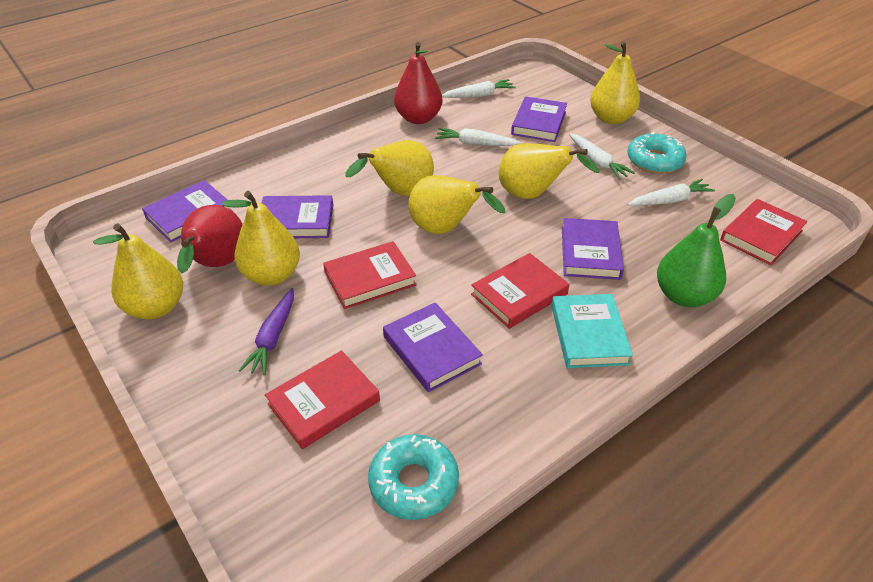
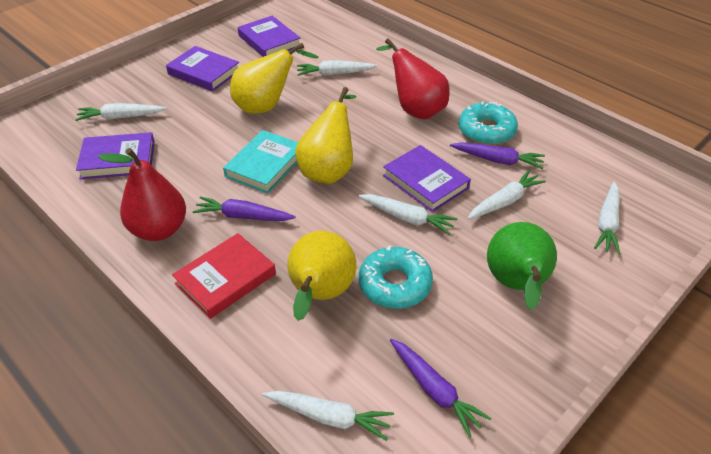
purple book: [142,180,233,243] [262,195,333,238] [383,302,483,392] [511,96,567,142] [562,218,624,280] = 5 -> [76,132,155,179] [166,46,239,92] [238,16,300,57] [383,145,471,212] = 4
purple carrot: [239,288,294,375] = 1 -> [192,196,296,221] [390,339,491,437] [450,142,545,169] = 3
red book: [265,350,380,449] [323,241,417,309] [471,253,569,329] [720,199,807,265] = 4 -> [172,233,276,319] = 1
white carrot: [435,128,521,146] [442,79,516,98] [569,134,635,180] [628,179,715,206] = 4 -> [75,103,167,121] [262,391,394,441] [297,60,378,76] [358,194,458,235] [467,170,546,219] [594,182,620,254] = 6
yellow pear: [93,224,183,319] [222,191,300,286] [345,140,434,196] [409,175,505,234] [499,143,600,199] [590,41,640,124] = 6 -> [230,43,319,114] [287,231,356,321] [295,87,356,184] = 3

